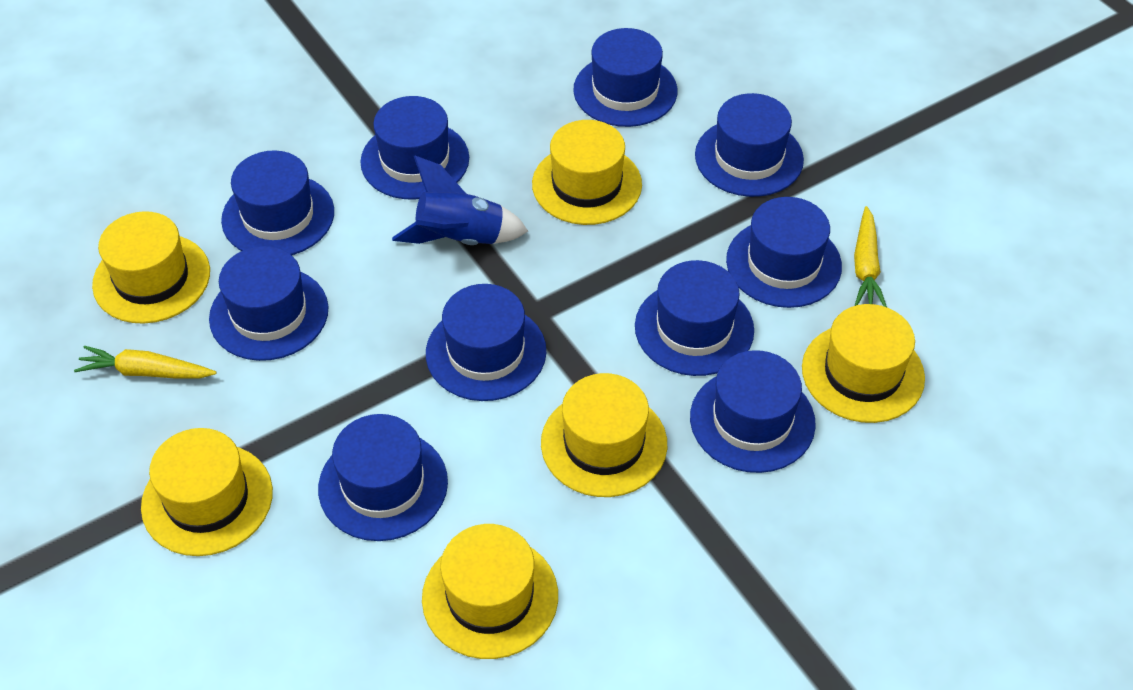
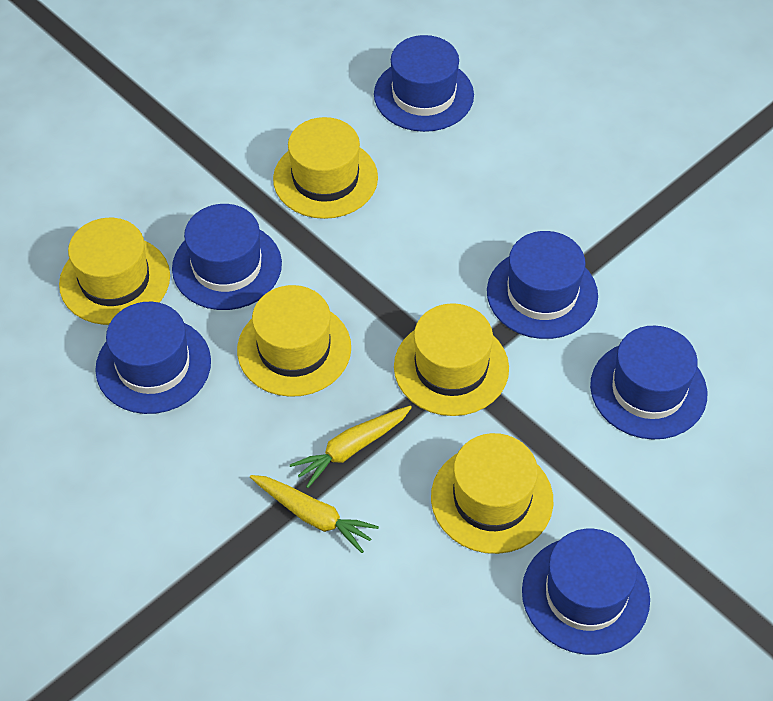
blue hat: [209,246,328,361] [221,150,334,255] [318,414,448,541] [360,96,469,200] [426,284,546,401] [573,28,677,127] [635,260,754,376] [690,350,816,473] [695,93,804,197] [726,197,842,308] = 10 -> [95,302,211,414] [172,204,282,310] [374,35,474,132] [487,231,598,339] [522,529,650,655] [590,326,707,440] = 6
blue rocket: [392,156,528,245] = 1 -> none = 0
yellow hat: [92,211,210,324] [141,428,273,556] [422,524,558,659] [532,120,642,225] [541,373,667,497] [802,304,925,423] = 6 -> [59,218,170,325] [237,285,351,397] [273,117,378,219] [394,303,509,416] [431,433,553,554] = 5

